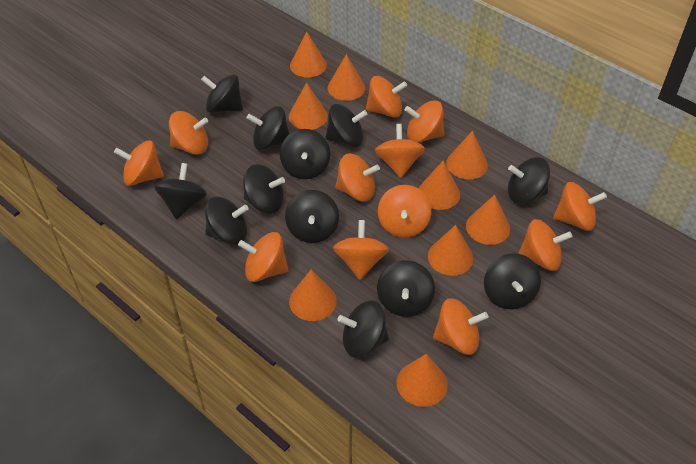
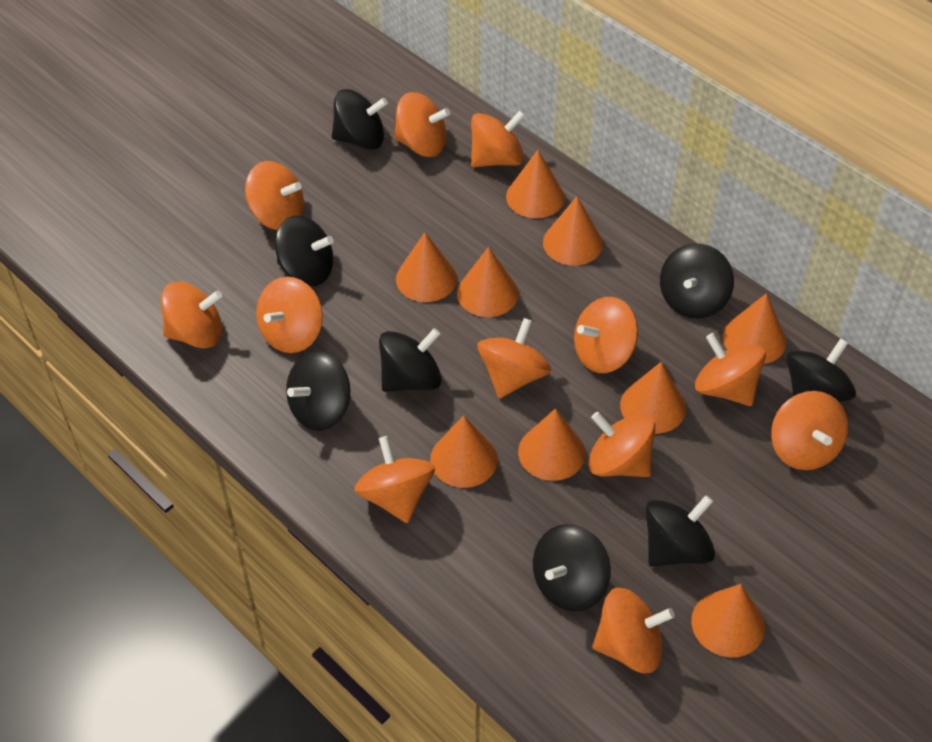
black spinning top: [154,163,207,219] [201,74,243,113] [205,197,249,245] [243,164,285,214] [247,106,289,150] [280,129,330,179] [285,190,339,243] [326,104,367,147] [338,300,389,358] [377,260,435,317] [484,253,541,309] [508,157,550,204] = 12 -> [275,216,334,287] [286,351,350,431] [332,89,388,150] [379,328,442,392] [533,524,611,611] [646,495,715,567] [660,243,734,318] [786,338,856,402] = 8

